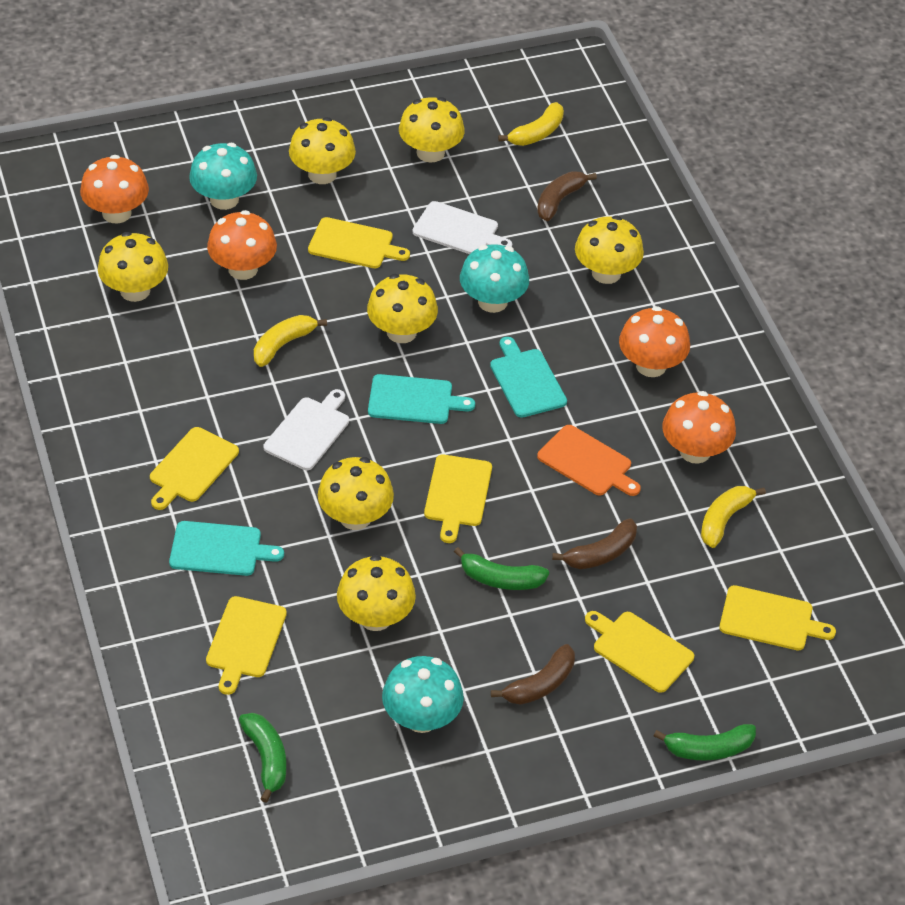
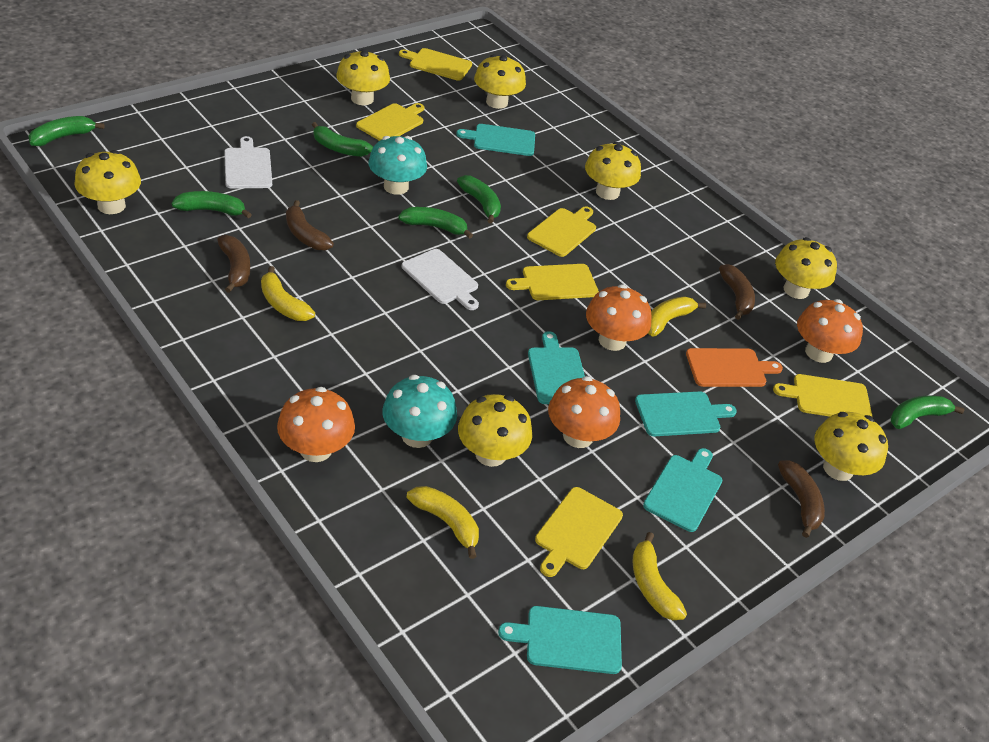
brown banana: [491,644,575,705] [537,172,597,221] [552,518,637,569] = 3 -> [217,235,250,293] [286,200,334,250] [719,264,755,320] [778,461,825,538] = 4
green banana: [239,713,286,802] [454,547,549,590] [654,724,756,760] = 3 -> [28,116,104,146] [171,191,252,218] [312,122,373,157] [398,207,473,239] [457,175,501,224] [891,395,964,429] = 6
turquoise cutting board: [169,521,284,576] [368,374,475,424] [490,337,567,418] = 3 -> [456,124,535,156] [498,606,622,674] [528,331,585,404] [635,391,737,436] [643,448,722,532] = 5
turquoise mushroom: [189,143,257,210] [382,656,464,733] [460,244,529,313] = 3 -> [368,136,427,195] [382,375,457,448] = 2
yellow banana: [254,315,327,367] [498,102,564,146] [701,486,766,548] = 3 -> [261,266,315,321] [406,486,479,559] [633,532,687,620] [648,297,706,337] = 4

